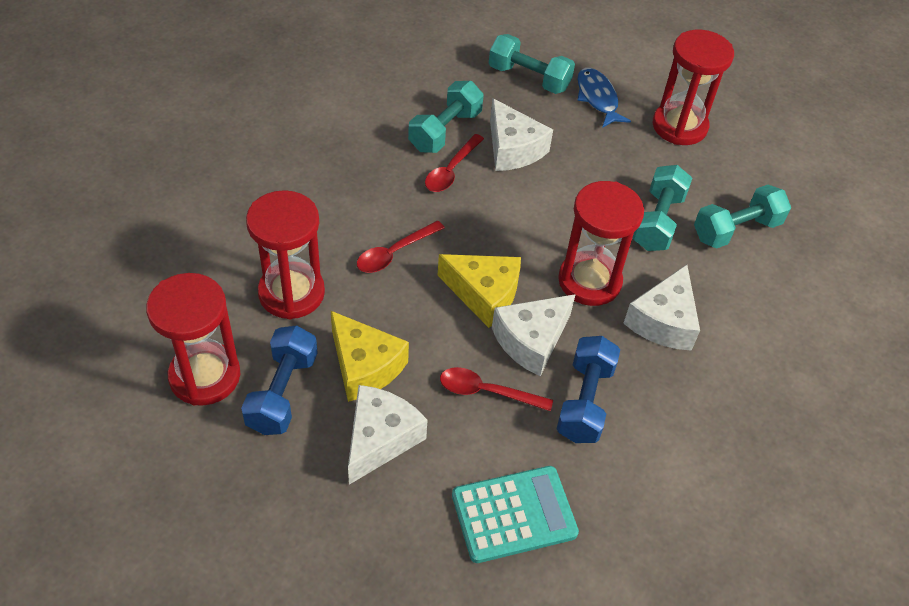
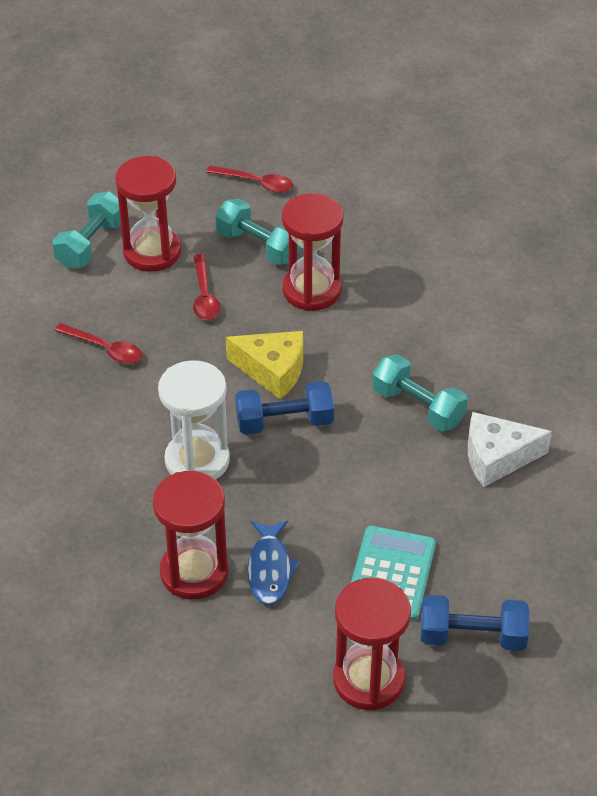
turquoise dumbbell: [408,81,484,153] [489,34,575,94] [633,165,692,251] [694,185,791,249] = 4 -> [53,191,121,269] [215,199,301,265] [372,354,468,431] = 3
white cheese: [348,385,428,485] [490,98,553,171] [492,294,576,376] [623,265,700,351] = 4 -> [468,412,552,487] = 1
white hourglass: none = 0 -> [158,360,230,480] = 1
yellow cheese: [331,311,409,402] [437,254,521,328] = 2 -> [226,331,303,399] = 1

